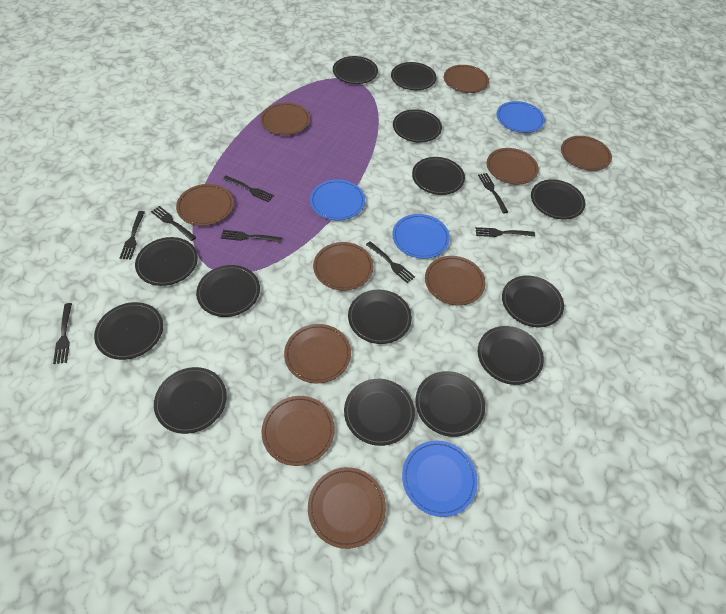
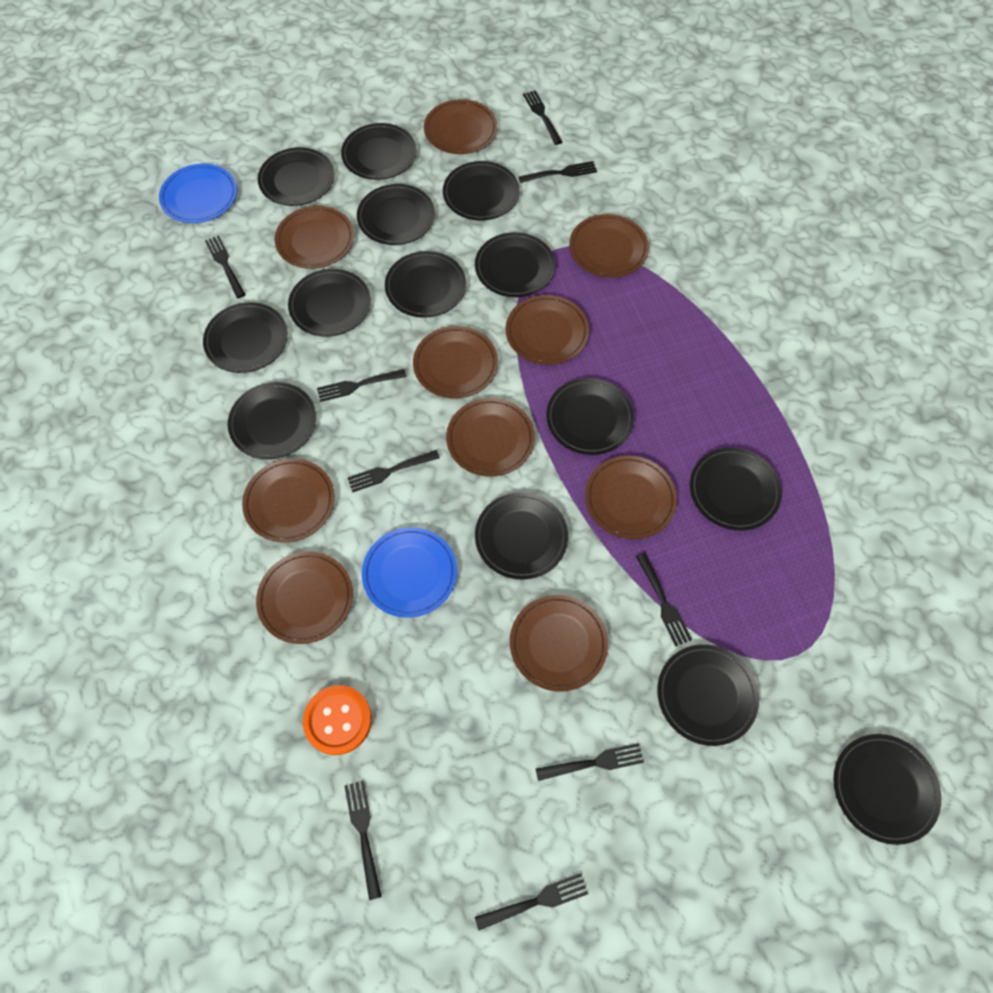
black fork: [53,303,72,364] [120,211,145,259] [151,206,196,241] [221,230,282,243] [223,176,274,202] [366,241,415,283] [475,227,535,237] [478,173,508,214] = 8 -> [205,235,246,298] [317,369,406,402] [344,780,382,900] [348,450,440,492] [475,873,588,930] [519,161,597,183] [523,90,562,145] [536,743,644,781] [636,552,692,647] = 9
blue plate: [310,179,365,220] [392,214,450,259] [402,440,478,517] [497,101,545,133] = 4 -> [159,164,237,223] [362,527,457,618] = 2
orange button: none = 0 -> [303,685,372,755] = 1

